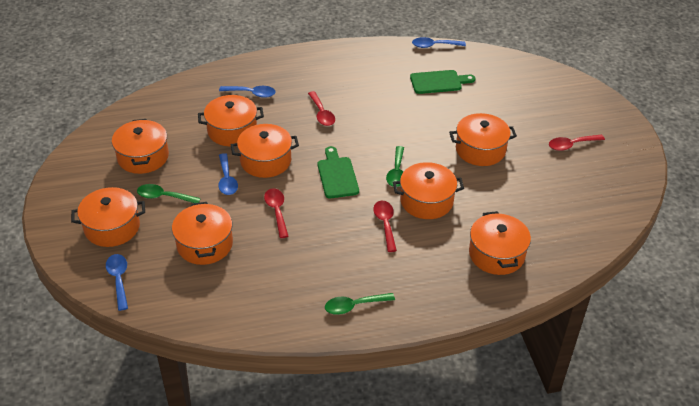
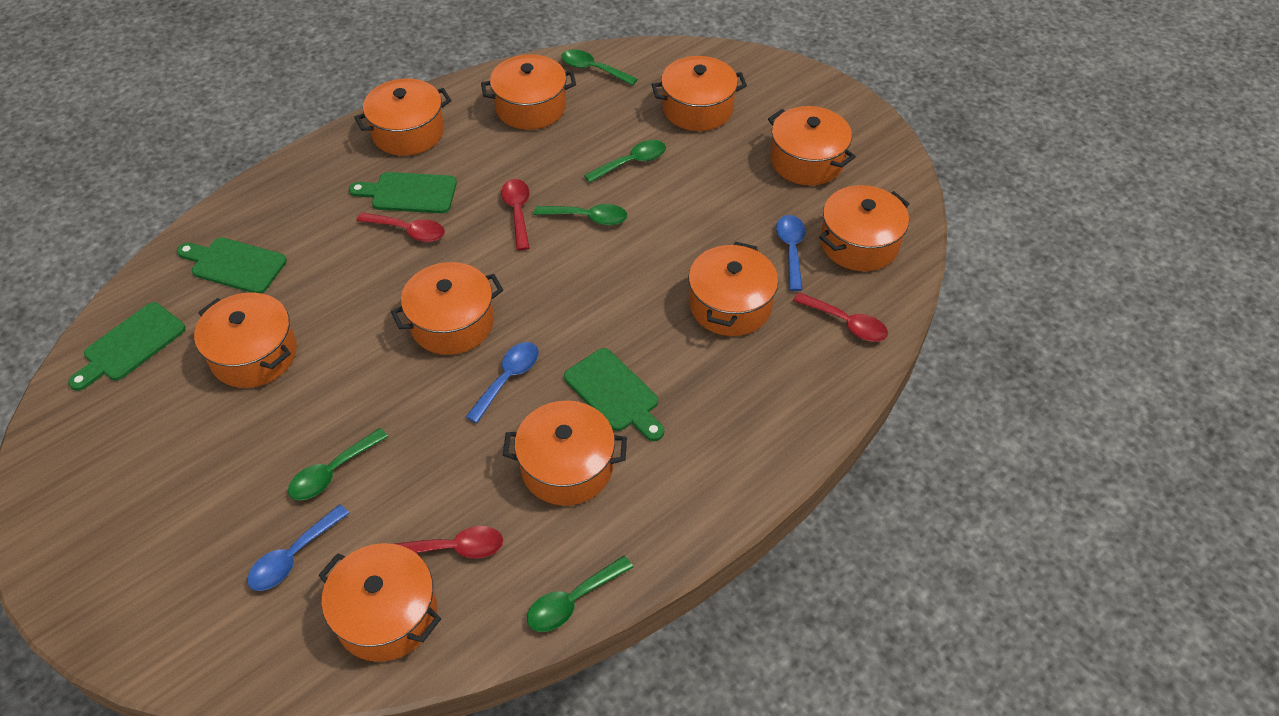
blue spoon: [106,254,128,311] [218,153,238,195] [219,86,276,98] [412,37,466,48] = 4 -> [247,505,350,591] [466,342,539,423] [776,215,805,291] = 3
green cutting board: [318,146,359,198] [410,70,475,94] = 2 -> [68,302,186,391] [177,237,287,293] [349,172,457,213] [564,348,664,441] = 4
green spoon: [137,184,201,203] [325,293,395,315] [386,146,404,187] = 3 -> [288,428,388,500] [527,556,633,632] [534,204,627,225] [562,49,638,86] [584,140,666,183] = 5
orange pot: [71,187,145,247] [112,119,169,174] [172,202,233,265] [198,95,264,146] [231,124,299,178] [393,162,464,219] [449,113,517,166] [469,211,531,275] = 8 -> [194,293,297,388] [319,543,441,662] [354,79,452,156] [391,262,503,355] [481,54,576,130] [503,401,627,506] [651,56,747,131] [689,242,778,336] [768,106,856,185] [819,185,910,271] = 10

